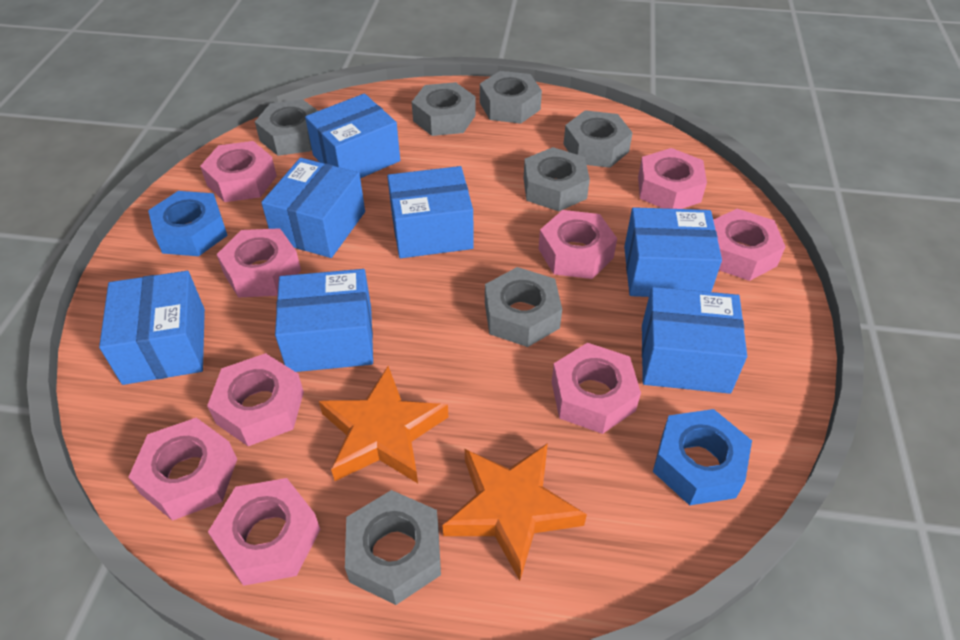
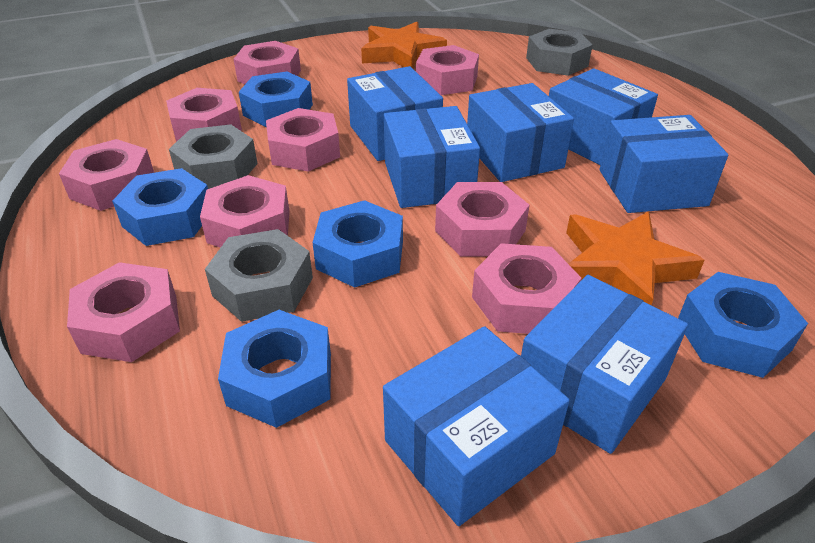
blue nut: [148,191,228,256] [653,409,752,505] = 2 -> [112,168,208,246] [218,310,331,428] [239,72,313,127] [312,200,403,288] [678,272,808,378] = 5
grey nut: [255,99,318,156] [345,490,441,605] [412,82,475,136] [480,71,542,124] [485,267,562,347] [524,147,590,211] [563,110,633,168] = 7 -> [169,124,258,189] [205,229,313,322] [526,29,593,76] = 3

